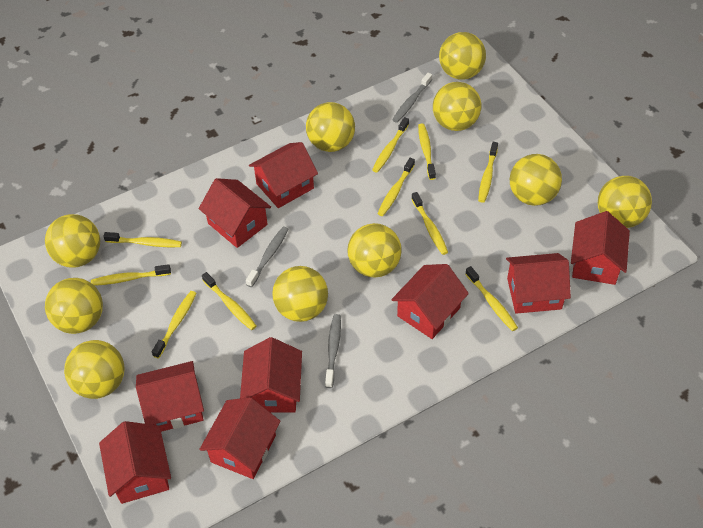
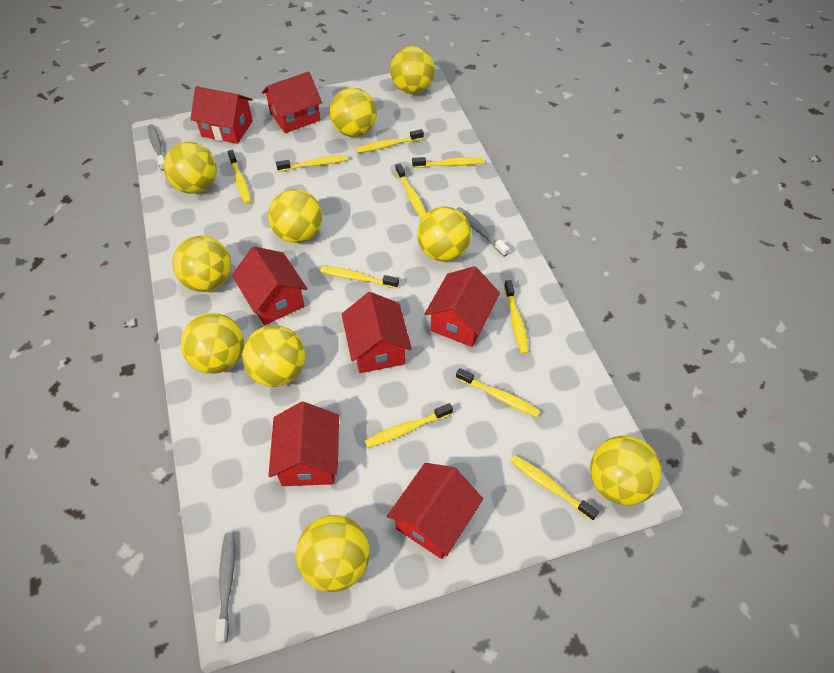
red house: [99,421,171,504] [136,361,204,432] [199,178,271,248] [199,397,281,479] [240,337,302,412] [249,142,318,208] [391,264,469,339] [506,253,571,314] [571,211,630,285] = 9 -> [190,86,253,144] [232,246,307,325] [262,71,322,133] [269,402,339,486] [342,292,412,373] [387,463,483,559] [424,266,500,347] = 7

